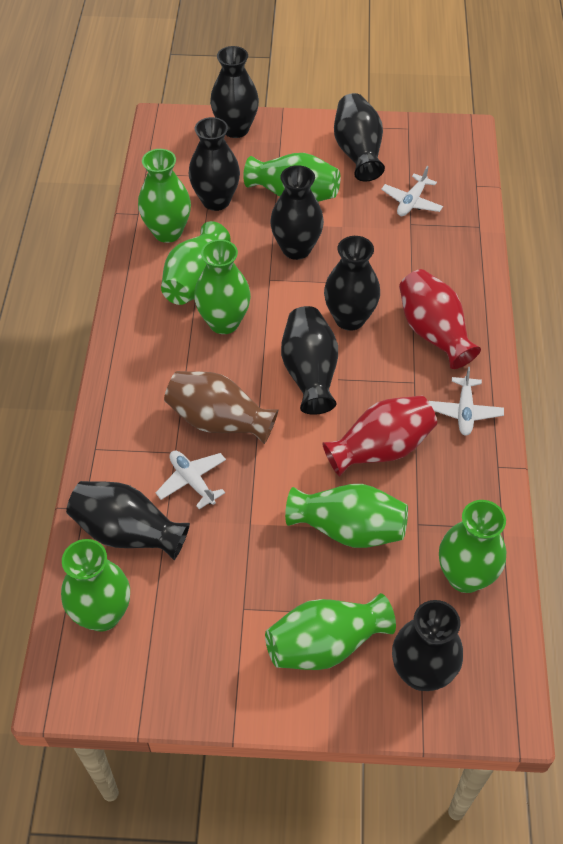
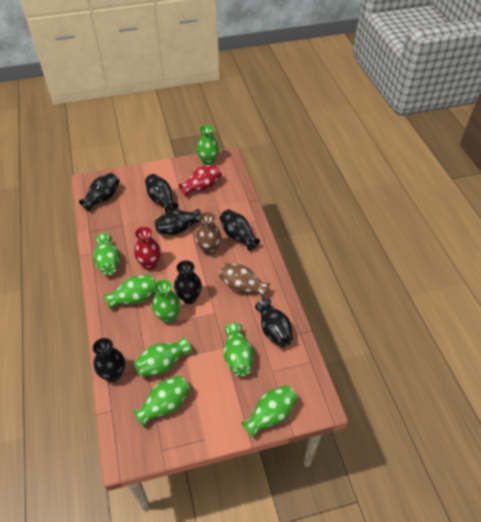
black vase: [66,481,190,560] [189,117,240,211] [210,46,259,138] [270,165,324,260] [281,306,338,415] [324,236,380,331] [334,93,385,182] [392,600,463,691] = 8 -> [79,173,120,212] [93,338,125,382] [145,174,178,212] [155,209,201,235] [174,260,202,304] [220,209,260,251] [255,298,293,347] = 7
brown vase: [164,371,278,444] = 1 -> [195,212,221,255] [219,263,270,298] = 2
white plane: [156,450,226,509] [381,166,443,216] [429,367,504,436] = 3 -> none = 0

